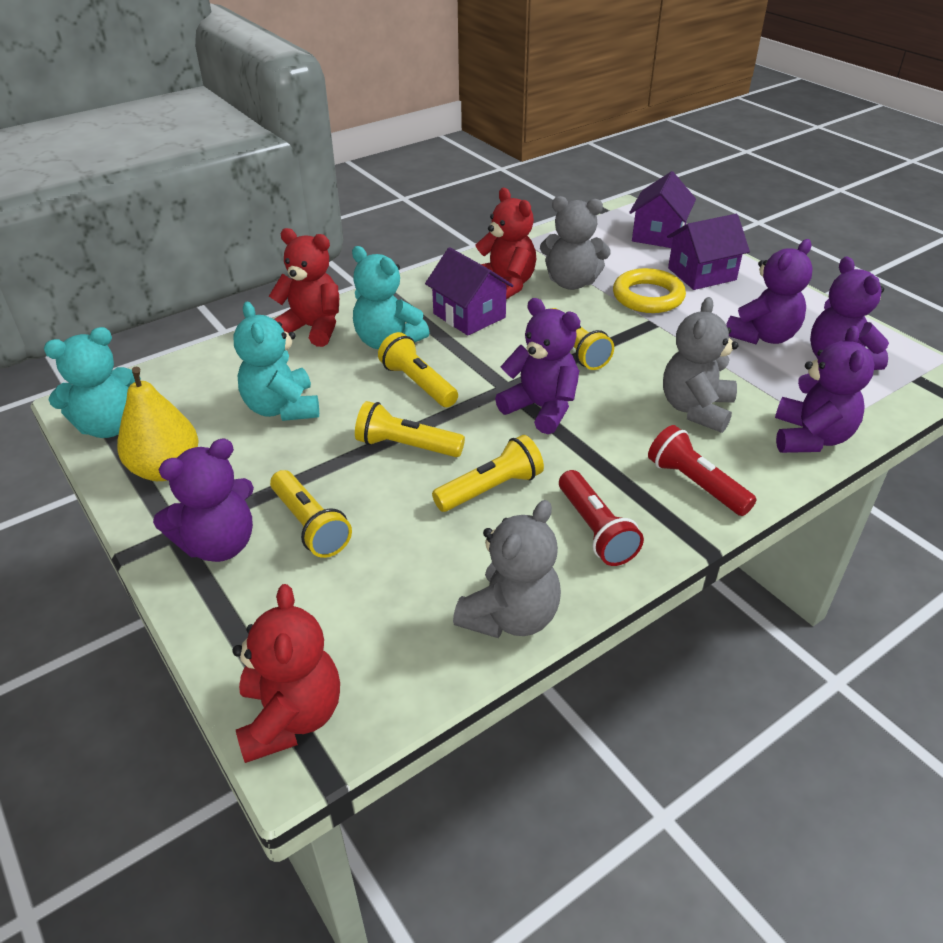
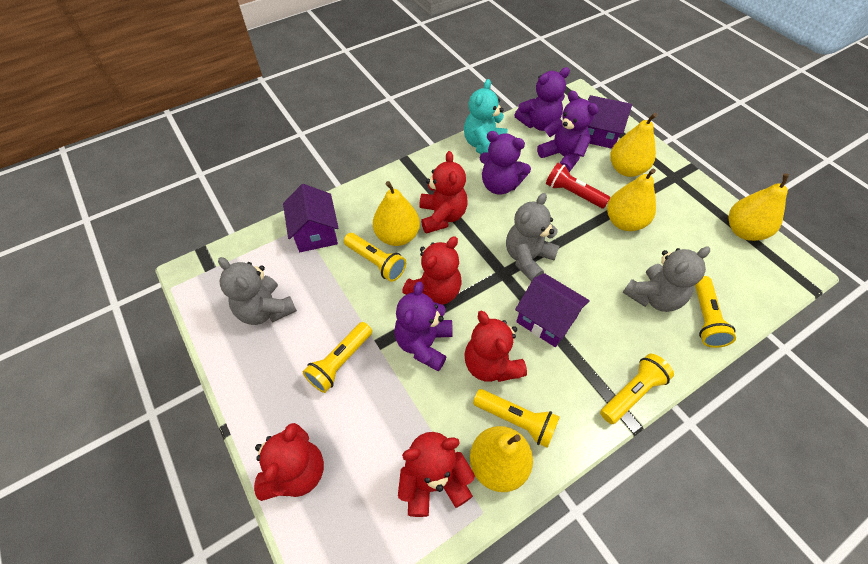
purple teddy bear: [153,439,254,562] [495,298,580,434] [726,239,813,344] [775,326,874,453] [810,256,889,370] = 5 -> [394,281,452,371] [480,131,531,195] [515,67,570,131] [537,91,598,172] = 4
red flashlight: [559,470,644,566] [648,425,757,516] = 2 -> [546,163,611,209] = 1
red teddy bear: [233,584,340,763] [269,228,339,347] [475,188,536,299] = 3 -> [254,423,324,501] [398,432,475,517] [402,236,462,305] [419,151,467,234] [464,311,527,382] = 5
turquoise teddy bear: [44,327,141,438] [233,301,319,421] [352,246,430,349] = 3 -> [464,79,507,154] = 1
yellow pear: [117,366,199,481] = 1 -> [373,181,420,246] [470,426,533,492] [607,169,656,231] [610,113,657,177] [728,173,789,241] = 5
yellow ring: [613,268,686,313] = 1 -> none = 0

